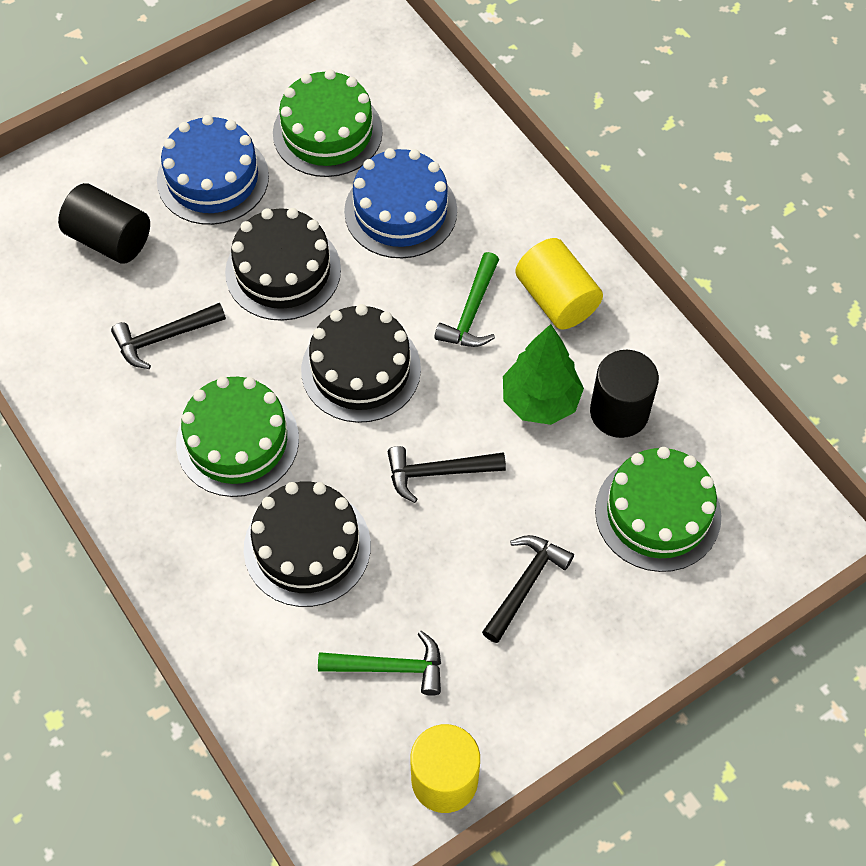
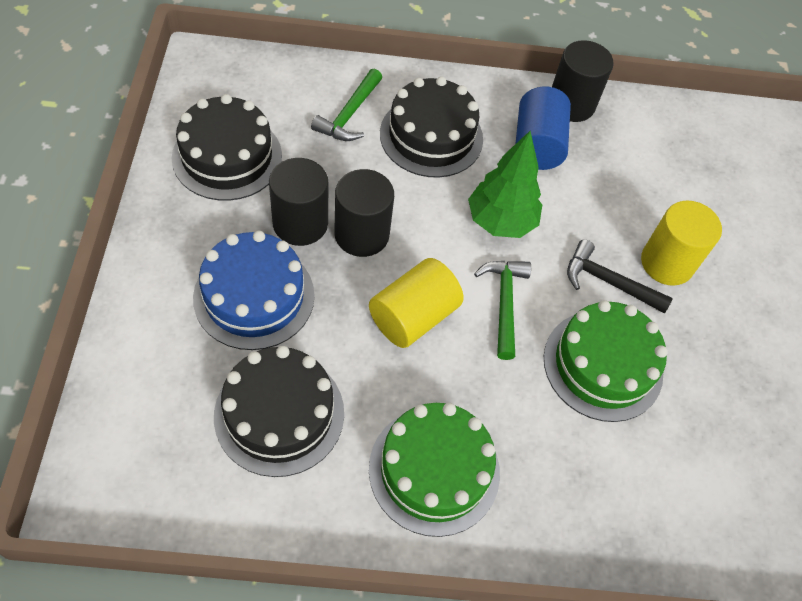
black cylinder: [58,183,150,264] [590,350,659,438] = 2 -> [269,158,328,246] [334,169,394,257] [552,40,614,122] = 3
black hammer: [111,303,226,369] [388,446,506,503] [482,535,574,643] = 3 -> [567,239,673,313] = 1
blue cake: [157,115,269,225] [344,148,457,258] = 2 -> [193,231,315,350] = 1
blue cylinder: none = 0 -> [516,87,571,170] = 1
green cake: [176,376,299,497] [273,69,383,177] [595,447,721,572] = 3 -> [369,403,500,537] [544,300,668,422] = 2

